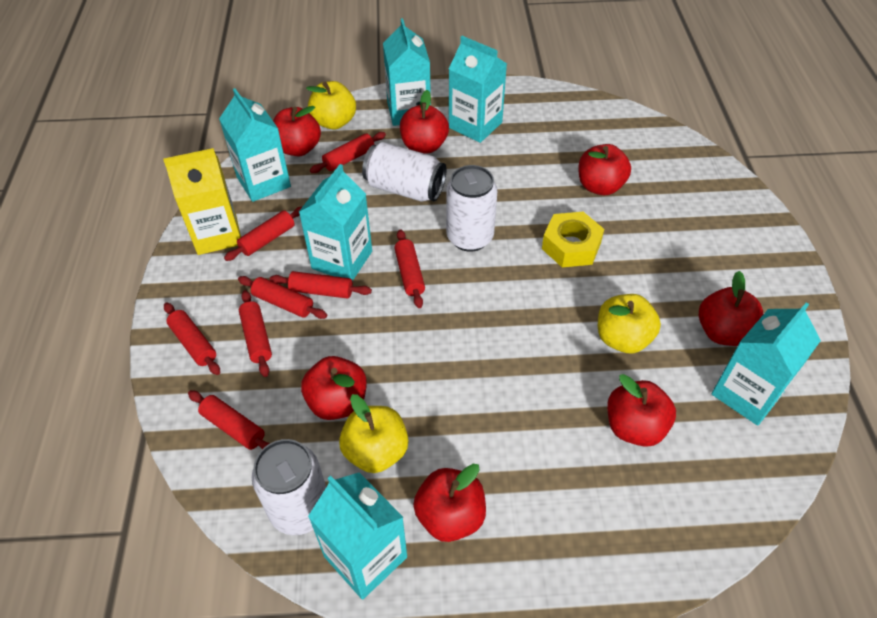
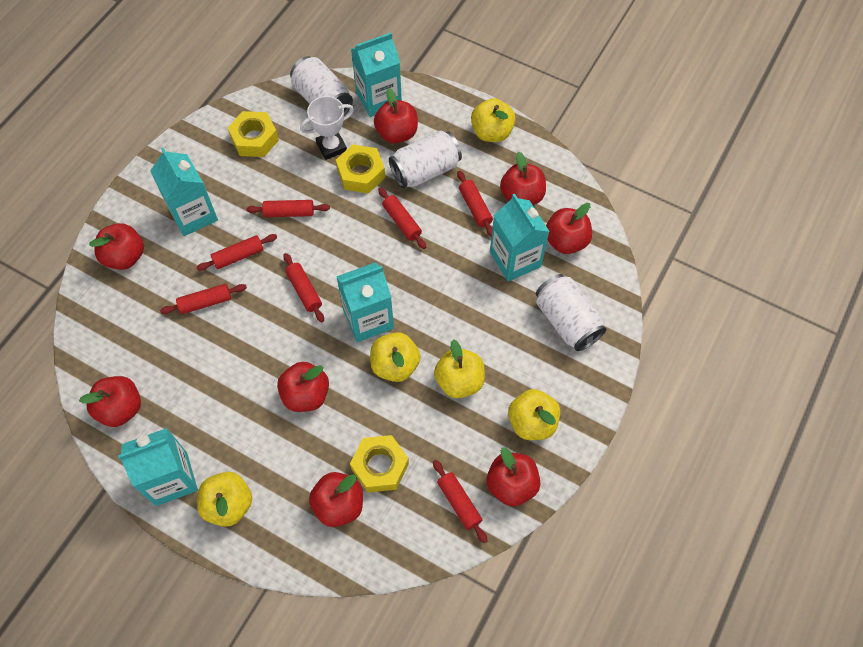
red apple: [273,106,321,157] [301,356,367,420] [400,90,449,154] [413,464,486,542] [578,144,631,195] [607,374,676,447] [699,271,764,346] = 7 -> [79,376,141,427] [89,223,144,270] [277,362,329,412] [309,472,363,527] [374,88,418,143] [487,447,540,506] [500,152,546,205] [546,203,592,254] = 8
red rolling pin: [164,303,220,375] [188,390,270,450] [224,206,303,261] [238,276,327,319] [239,290,272,377] [270,271,372,299] [310,132,386,173] [394,229,425,308] = 8 -> [160,284,247,314] [196,234,277,271] [246,200,330,217] [283,253,324,322] [378,187,426,249] [433,460,487,543] [457,171,493,236] = 7
turquoise carton: [219,88,291,202] [299,164,372,281] [308,473,407,600] [383,18,431,126] [449,36,507,143] [711,303,821,426] = 6 -> [118,428,198,506] [150,147,218,236] [336,262,394,342] [351,33,402,117] [490,194,550,282] = 5
white trophy: none = 0 -> [300,96,354,160] = 1
yellow apple: [306,81,356,130] [339,394,408,473] [598,294,661,353] = 3 -> [197,472,252,527] [370,332,420,382] [434,339,485,398] [471,98,516,142] [508,389,560,440] = 5
yellow carton: [163,148,241,255] = 1 -> none = 0
yellow nut: [542,212,604,267] = 1 -> [228,111,279,157] [336,144,385,194] [350,435,409,492] = 3

